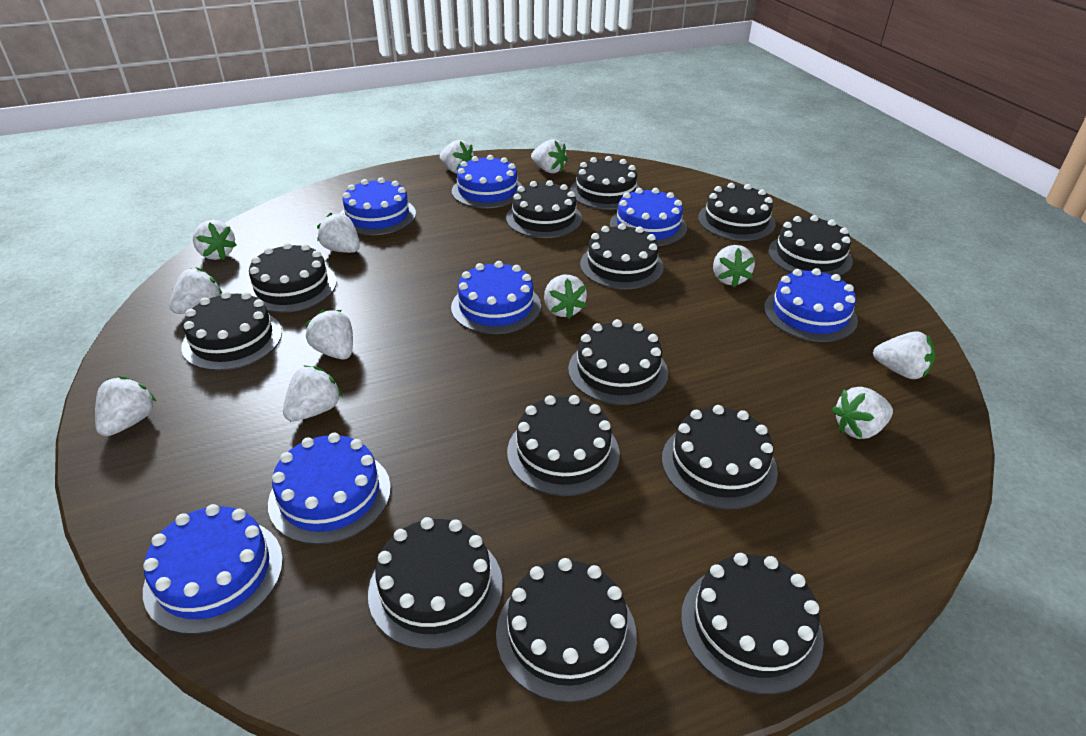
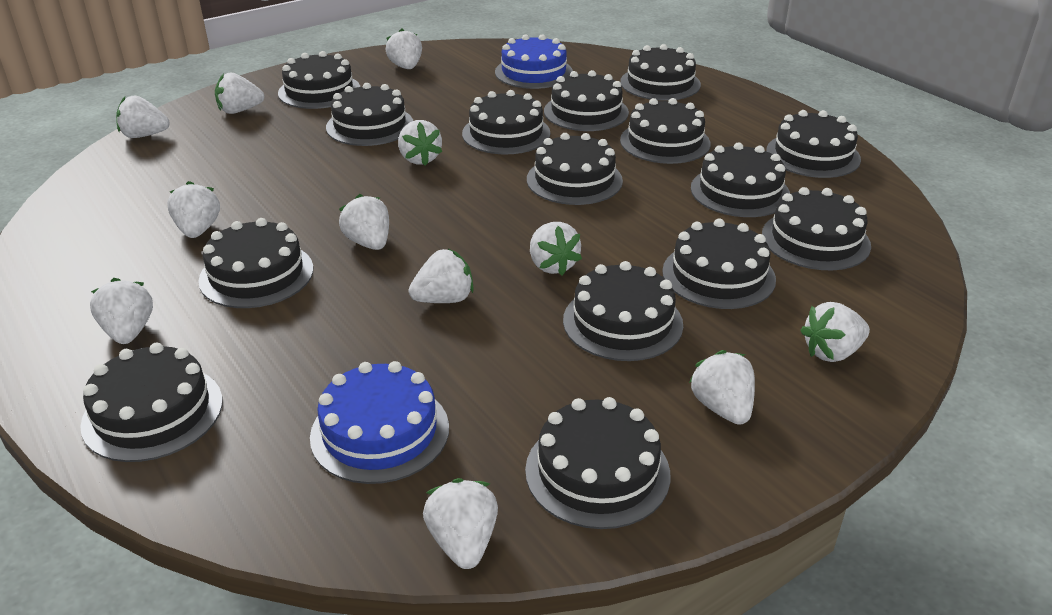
black cake: [181,291,282,371] [246,243,337,313] [368,517,503,650] [496,558,637,703] [506,180,582,238] [507,395,620,496] [568,319,668,405] [570,156,640,210] [580,223,664,289] [662,405,778,509] [681,553,824,694] [698,183,776,241] [768,215,853,276] = 13 -> [80,343,223,462] [198,218,313,308] [278,51,360,109] [326,83,413,146] [462,90,550,155] [525,397,670,529] [527,133,623,205] [544,70,629,131] [563,261,683,361] [620,44,701,101] [620,98,711,164] [662,218,776,309] [691,142,790,217] [762,187,871,270] [766,110,861,178] = 15
blue cake: [143,504,283,635] [268,433,391,545] [340,178,416,235] [451,261,541,334] [452,155,522,208] [610,188,687,246] [764,268,858,342] = 7 -> [310,361,449,484] [495,34,573,89] = 2

